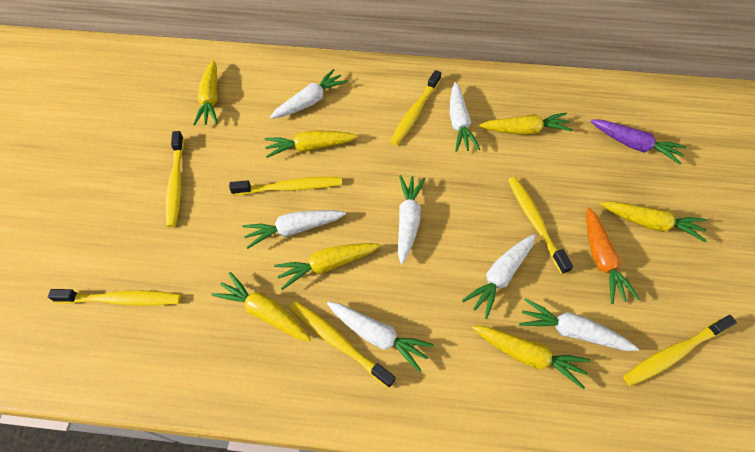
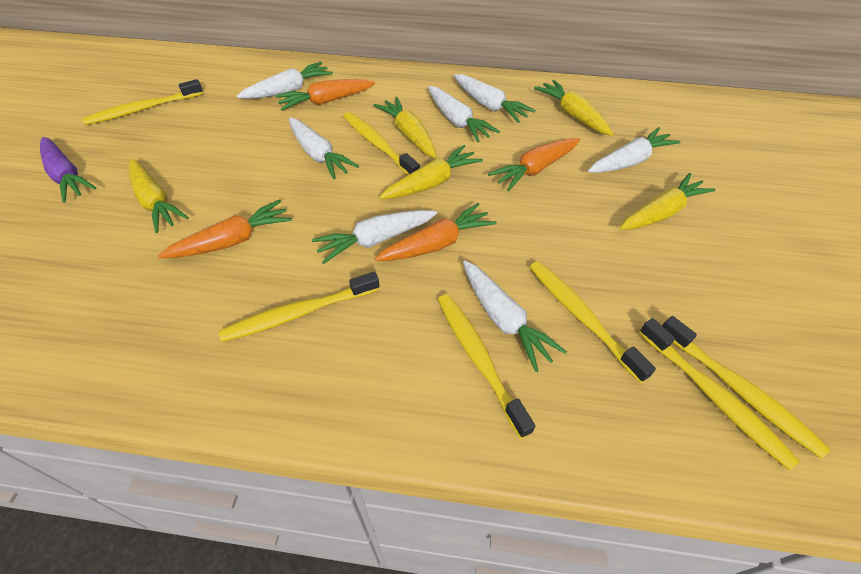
orange carrot: [586,207,640,304] = 1 -> [158,200,292,258] [275,79,375,111] [375,203,497,261] [488,138,580,191] = 4
yellow carrot: [193,60,218,126] [211,272,311,341] [265,130,358,158] [274,243,381,290] [472,326,591,389] [479,112,573,135] [600,201,707,242] = 7 -> [129,159,189,233] [373,97,437,159] [379,145,483,199] [534,80,613,136] [619,173,716,230] = 5

